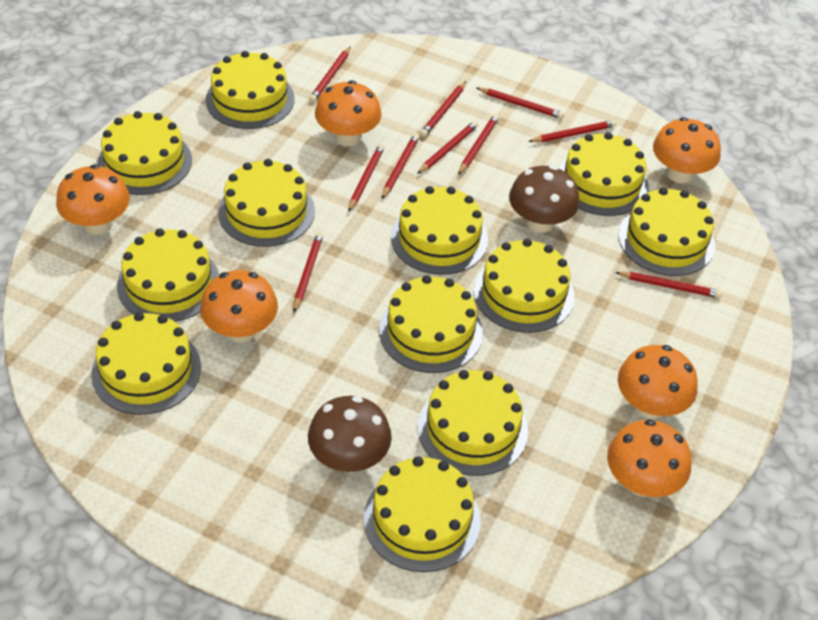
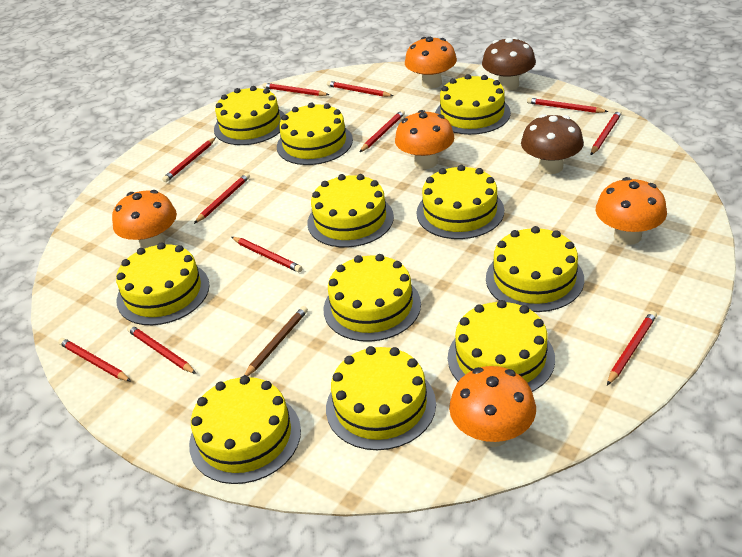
brown pencil: none = 0 -> [244,306,308,376] = 1
orange mushroom: [56,164,130,235] [200,270,278,342] [315,80,382,146] [607,419,691,497] [618,345,698,419] [653,117,721,183] = 6 -> [112,190,177,249] [395,110,454,169] [405,37,457,89] [449,366,536,447] [596,177,667,245] = 5
red pencil: [293,232,323,312] [309,46,351,102] [348,144,385,212] [382,134,419,199] [417,121,478,174] [420,81,466,137] [458,114,499,175] [477,88,564,119] [528,120,617,142] [615,272,722,298] = 10 -> [58,338,131,381] [127,325,197,374] [162,137,216,182] [194,173,250,224] [232,237,302,272] [263,83,329,96] [327,81,393,97] [360,110,405,152] [527,98,608,113] [591,110,622,155] [607,311,657,385] = 11
yellow cake: [91,312,201,415] [97,111,192,195] [117,228,219,322] [206,51,294,129] [218,159,315,247] [363,456,481,572] [379,275,483,373] [391,186,488,275] [418,370,528,476] [474,239,574,333] [559,132,649,216] [619,187,715,276] = 12 -> [116,243,210,325] [189,376,301,484] [214,86,285,145] [277,103,353,165] [308,174,394,247] [324,254,421,342] [326,346,436,450] [416,165,504,239] [435,74,511,135] [448,300,555,392] [486,226,584,312] = 11

